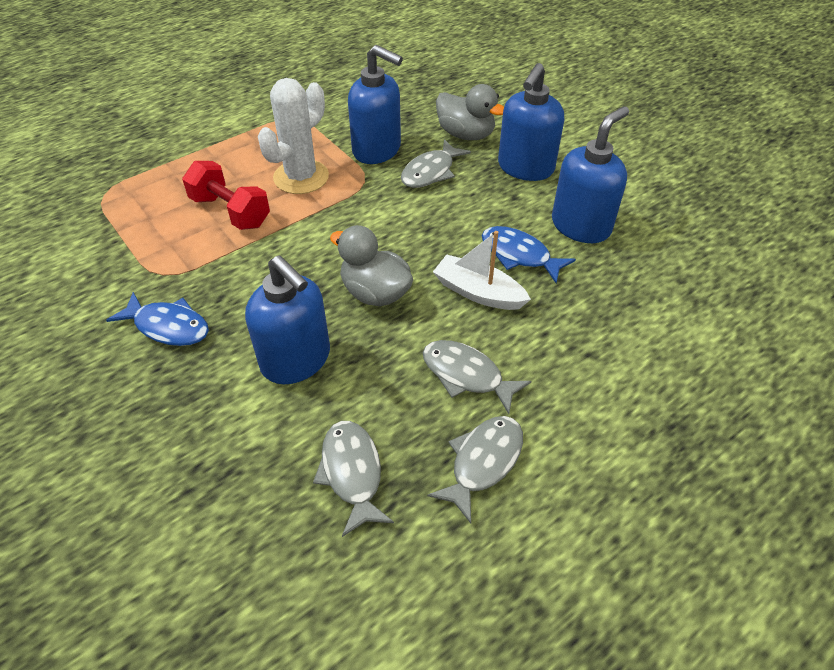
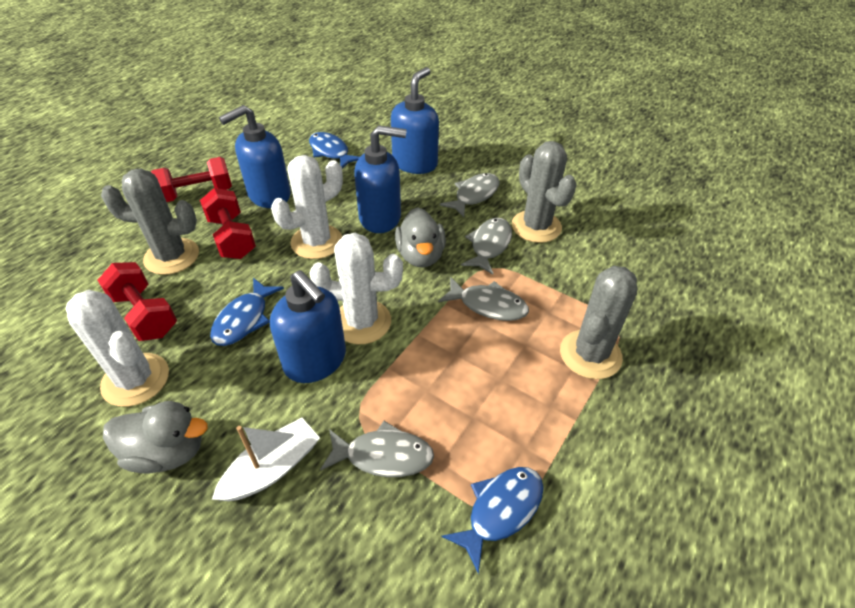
blue fish: [106,292,209,346] [482,226,576,283] = 2 -> [210,278,284,346] [309,132,359,168] [441,467,544,574] = 3
grey cactus: none = 0 -> [101,169,199,275] [512,141,577,243] [560,266,637,379] = 3
red dumbbell: [182,161,270,230] = 1 -> [98,262,177,341] [151,157,232,202] [200,188,256,259] = 3
white cactus: [258,78,329,194] = 1 -> [66,290,169,407] [271,155,343,259] [309,233,403,344] = 3

